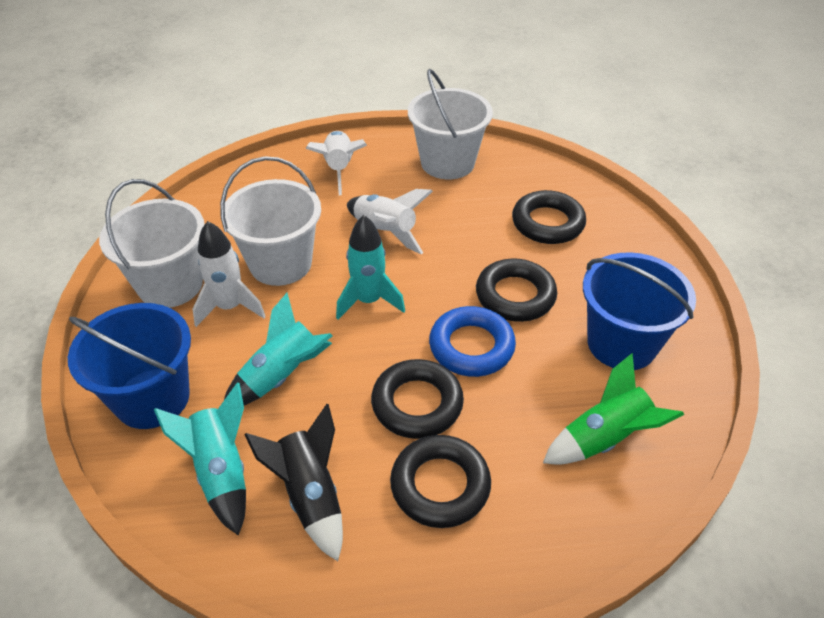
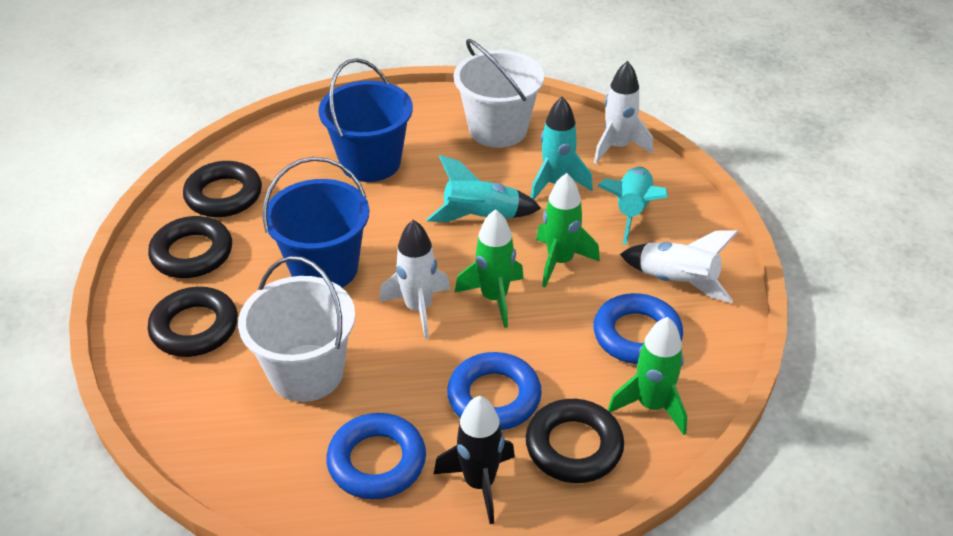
blue ring: [429,306,516,377] = 1 -> [326,413,426,499] [447,352,542,430] [593,293,683,364] = 3
green rocket: [543,353,684,465] = 1 -> [455,209,524,328] [536,173,600,288] [608,317,687,435] = 3
white bucket: [99,179,205,308] [220,156,321,286] [408,69,493,179] = 3 -> [238,256,355,402] [454,39,544,148] = 2

